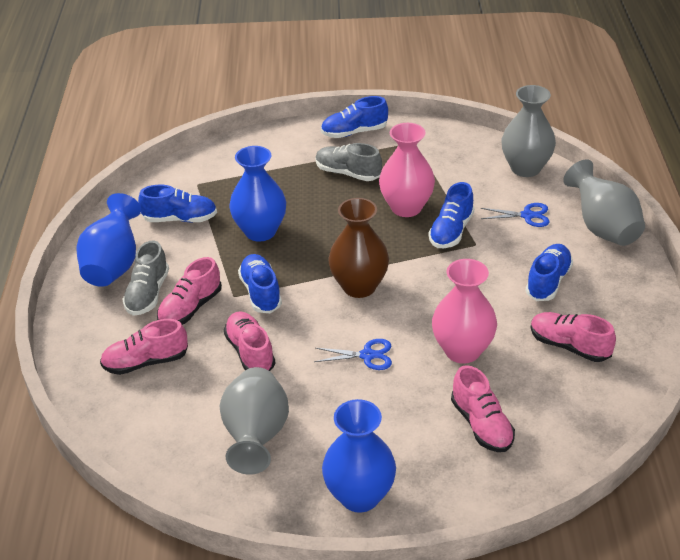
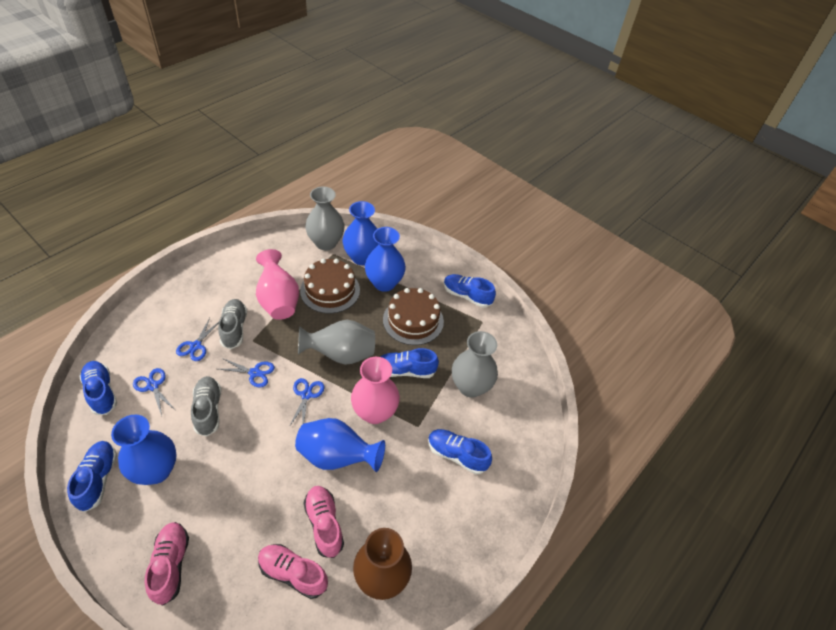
blue scissors: [314,339,392,370] [481,203,550,227] = 2 -> [133,368,175,416] [176,318,219,361] [219,358,275,387] [289,378,324,427] = 4
blue vase: [77,193,141,287] [229,146,286,241] [322,399,396,513] = 3 -> [111,415,177,485] [295,418,385,472] [342,201,378,265] [365,227,406,292] = 4
brown cake: none = 0 -> [300,259,360,314] [383,288,444,345] = 2
pink shoe: [100,319,188,375] [157,257,222,325] [224,311,275,371] [451,365,515,452] [531,312,616,362] = 5 -> [145,522,189,606] [258,544,328,599] [303,486,344,558] = 3

